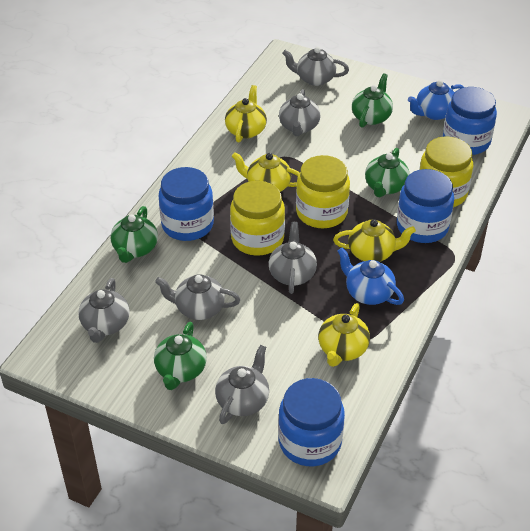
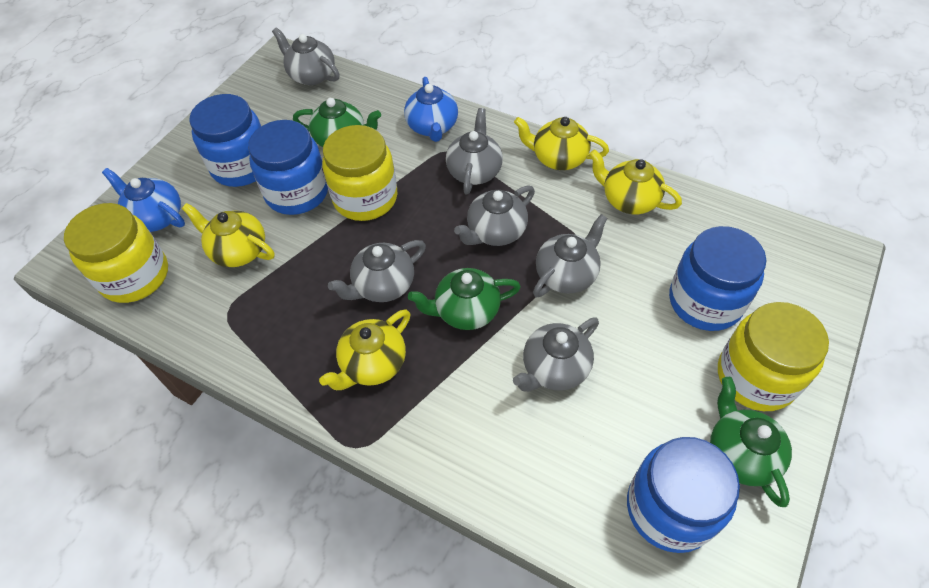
green teapot: [111,206,158,263] [154,322,207,390] [352,73,393,128] [365,148,410,197] = 4 -> [293,98,381,147] [408,268,521,330] [710,377,792,507] = 3

